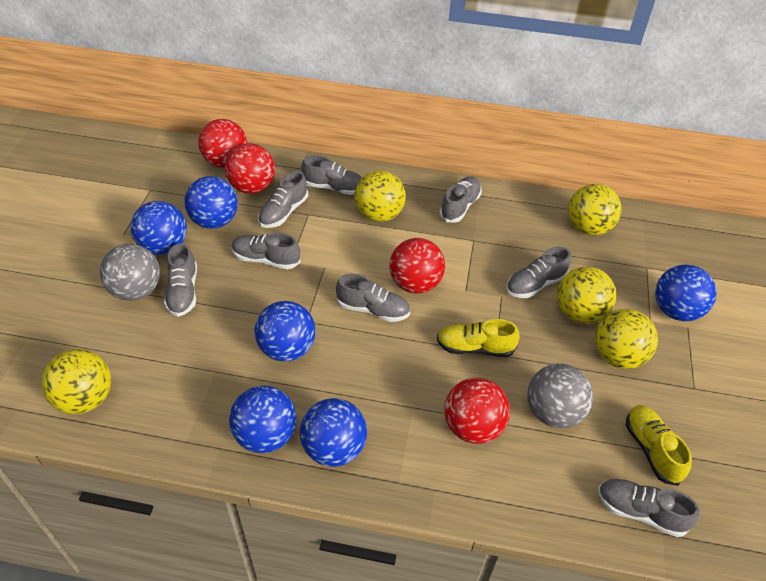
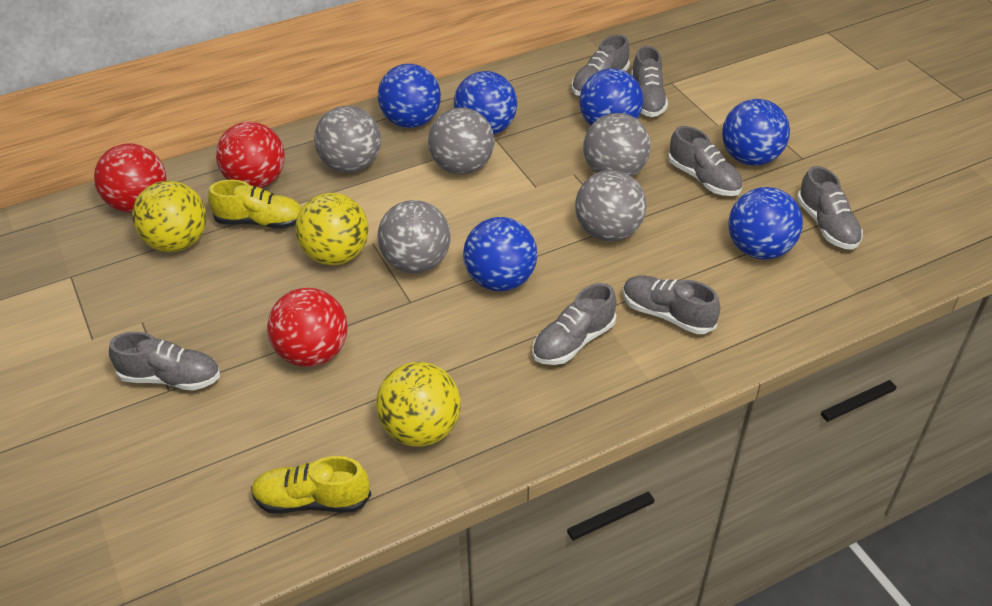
grey ball: [100,244,160,301] [527,364,593,428] = 2 -> [314,106,381,173] [377,200,451,273] [428,107,494,175] [575,170,646,241] [583,113,650,177] = 5
grey shoe: [164,243,197,317] [231,233,301,269] [258,171,308,228] [301,155,363,195] [336,274,410,322] [439,176,482,223] [506,246,571,298] [598,479,700,537] = 8 -> [109,332,220,390] [532,283,616,365] [571,35,630,96] [623,276,720,334] [631,46,668,117] [668,126,742,196] [797,166,863,250] = 7
red ball: [198,119,247,168] [225,143,275,194] [389,238,445,293] [444,378,510,444] = 4 -> [94,143,167,213] [216,122,285,188] [267,288,348,367] = 3
yellow ball: [41,349,111,414] [355,170,406,222] [557,267,616,324] [568,184,621,235] [595,309,658,369] = 5 -> [132,181,206,252] [295,193,369,265] [376,362,461,447] = 3

